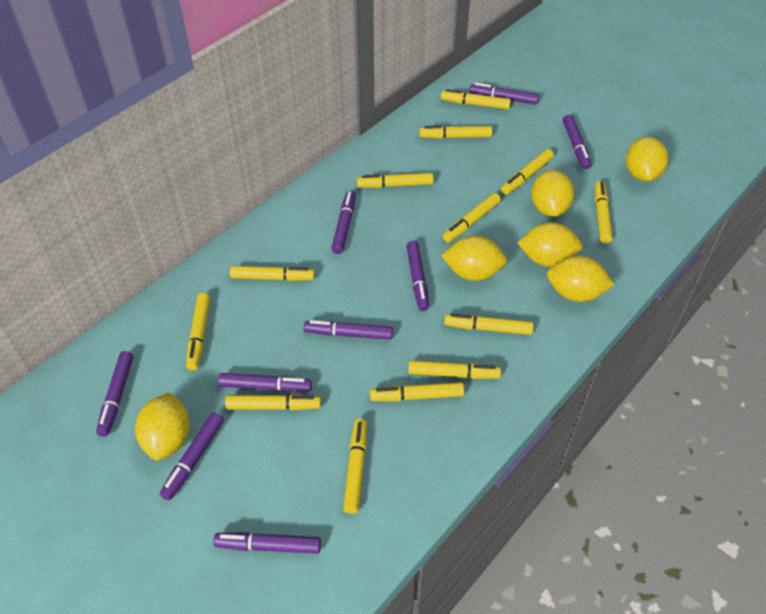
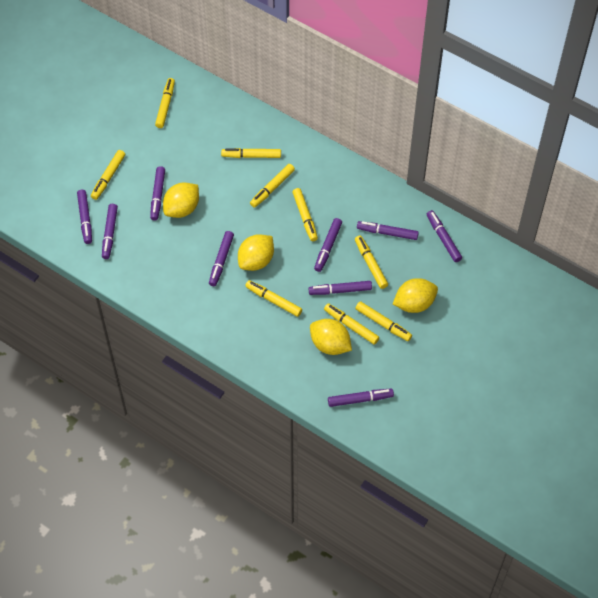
yellow lemon: [135,392,190,460] [441,235,507,281] [517,222,583,267] [531,170,575,217] [547,255,615,302] [626,137,669,182] = 6 -> [163,183,199,218] [238,234,274,271] [310,319,352,355] [393,278,438,313] = 4
yellow marker: [186,293,210,370] [225,394,321,410] [230,266,315,281] [343,419,367,514] [357,173,434,188] [370,382,464,401] [408,360,501,379] [419,126,492,139] [441,89,511,109] [443,193,501,242] [444,314,534,335] [501,149,554,195] [595,181,613,244] = 13 -> [91,150,125,200] [155,78,175,128] [221,148,281,158] [245,280,302,317] [250,164,295,208] [292,188,318,241] [324,303,379,345] [355,235,388,289] [355,301,412,341] = 9

